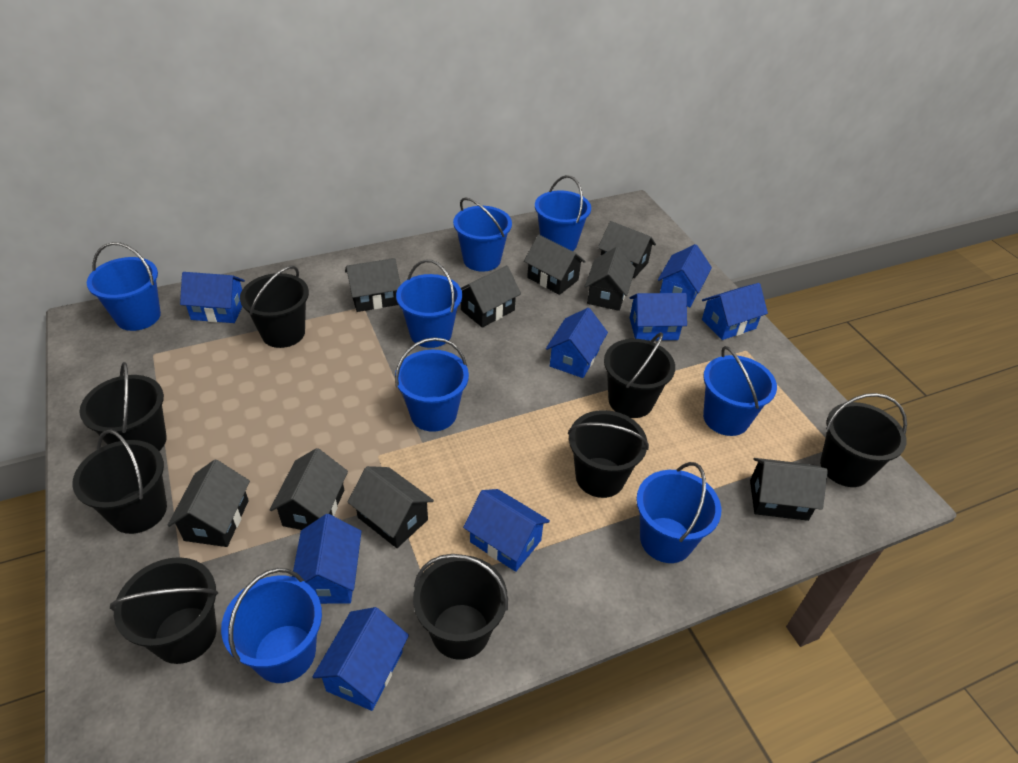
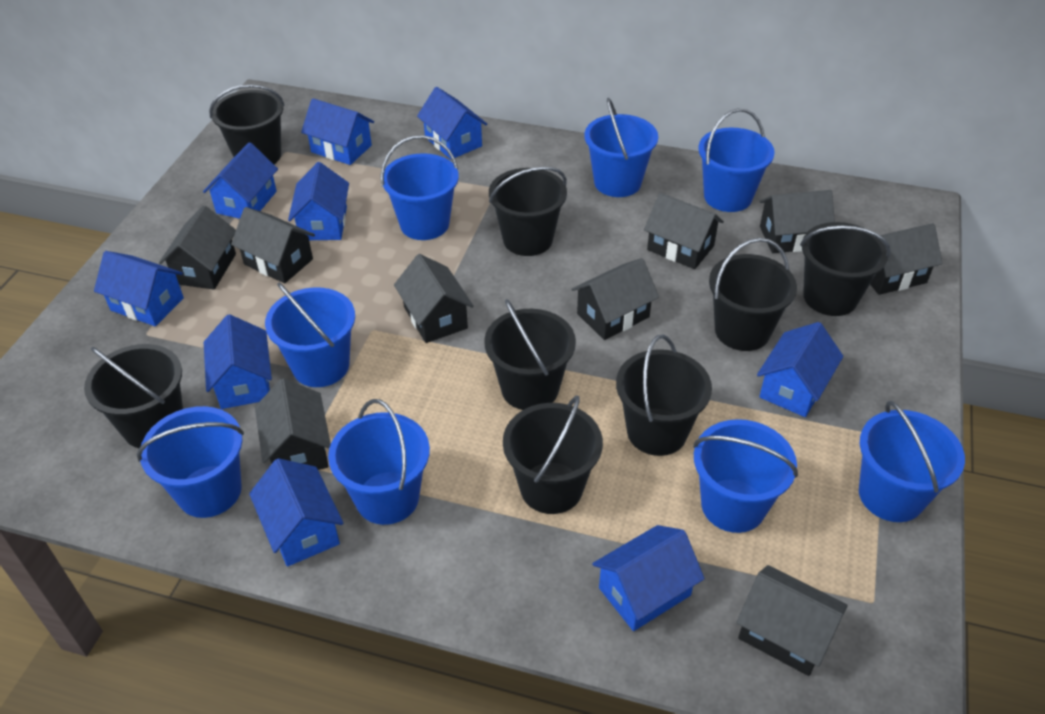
blue house: [180,272,245,323] [292,514,362,604] [312,607,409,711] [463,489,550,572] [546,308,608,378] [630,293,687,341] [658,244,712,307] [702,283,768,340] = 8 -> [94,251,184,326] [203,142,278,219] [204,314,272,409] [249,458,343,567] [288,162,349,240] [301,98,374,165] [417,87,487,159] [592,525,705,631] [757,322,843,417] = 9

